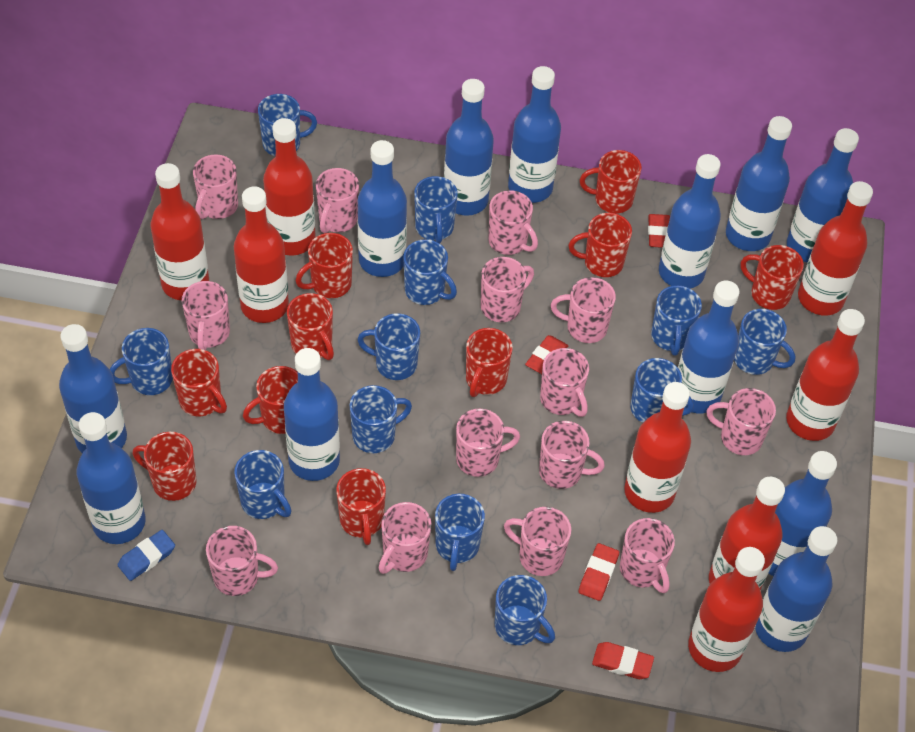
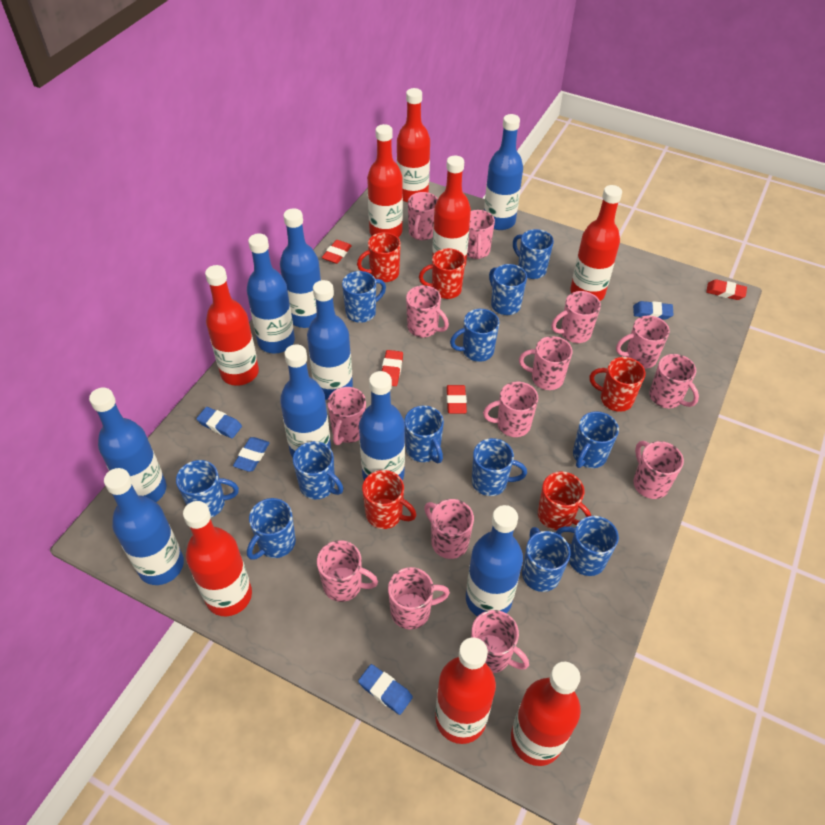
blue bottle: [59,324,127,453] [76,412,146,544] [284,348,340,481] [358,140,407,277] [444,79,494,216] [508,66,561,203] [659,154,721,289] [678,281,740,413] [726,116,792,251] [755,526,837,652] [769,451,837,576] [787,128,859,263] = 12 -> [89,387,166,502] [104,468,184,585] [247,233,295,354] [280,208,321,328] [280,344,331,457] [307,280,353,400] [359,371,405,480] [466,505,523,616] [484,114,523,230] = 9
blue eraser: [117,530,175,581] = 1 -> [196,407,242,438] [233,437,270,472] [358,664,413,715] [633,301,674,320] = 4
red mug: [132,432,197,501] [171,349,227,416] [243,366,298,434] [287,293,334,360] [296,233,353,298] [336,468,386,545] [466,328,513,397] [569,213,632,277] [580,150,642,213] [741,245,804,310] = 10 -> [357,232,401,282] [362,470,416,529] [419,248,465,299] [538,471,591,530] [589,357,646,412] = 5

